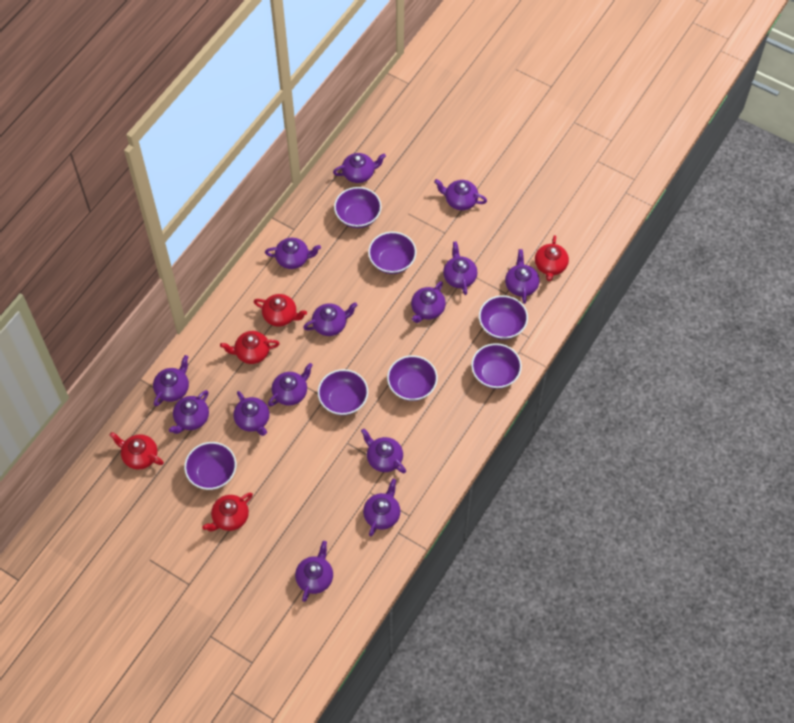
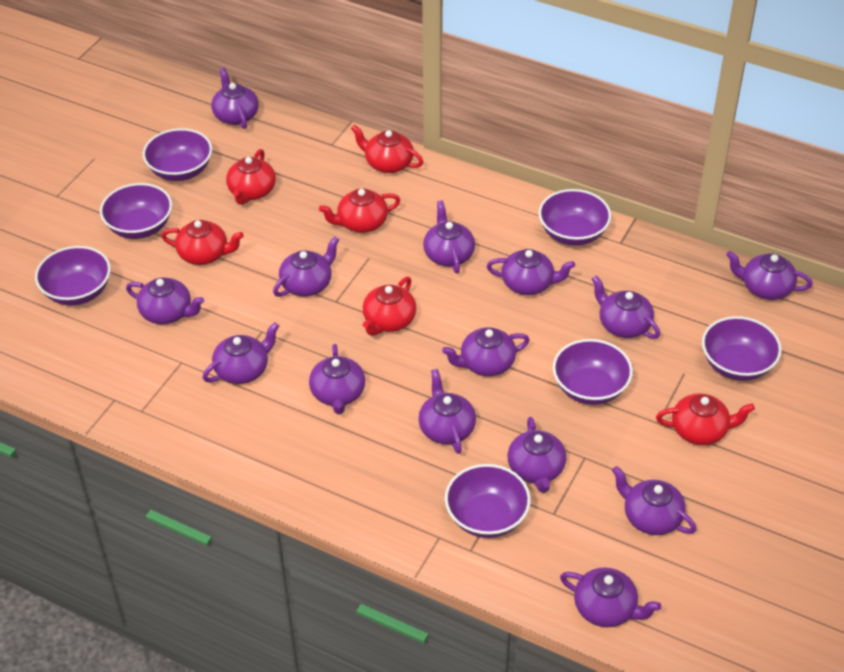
red teapot: [110,432,164,470] [202,492,253,531] [220,331,280,364] [254,294,307,326] [535,235,569,281] = 5 -> [161,220,244,265] [226,149,276,205] [319,188,400,233] [351,125,423,173] [363,277,416,336] [656,393,755,445] = 6

